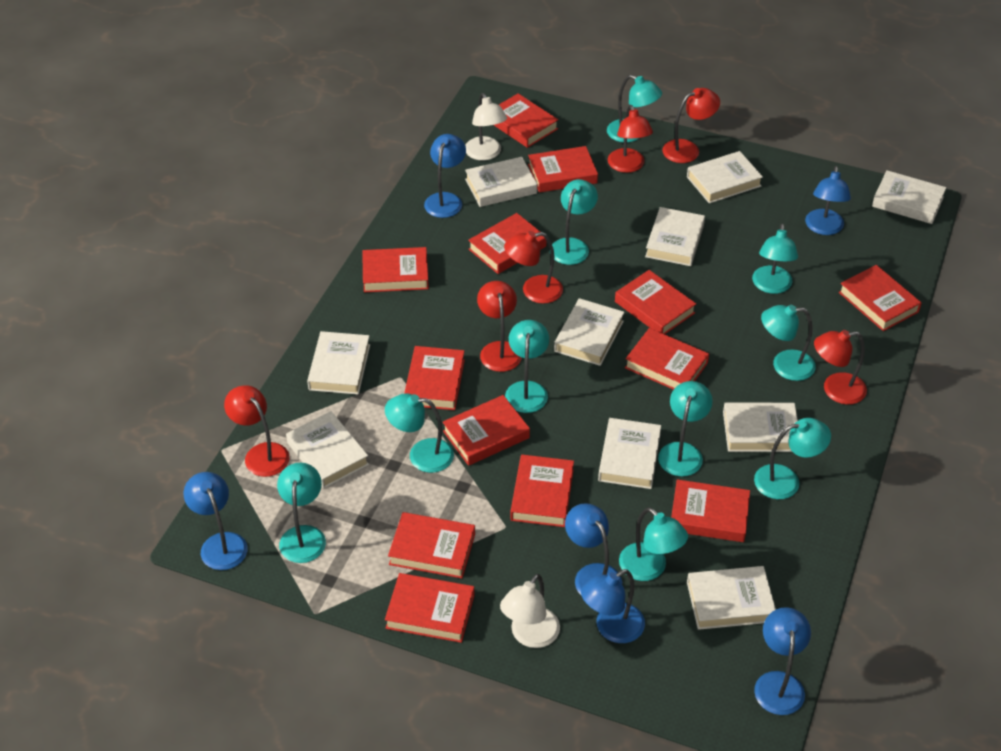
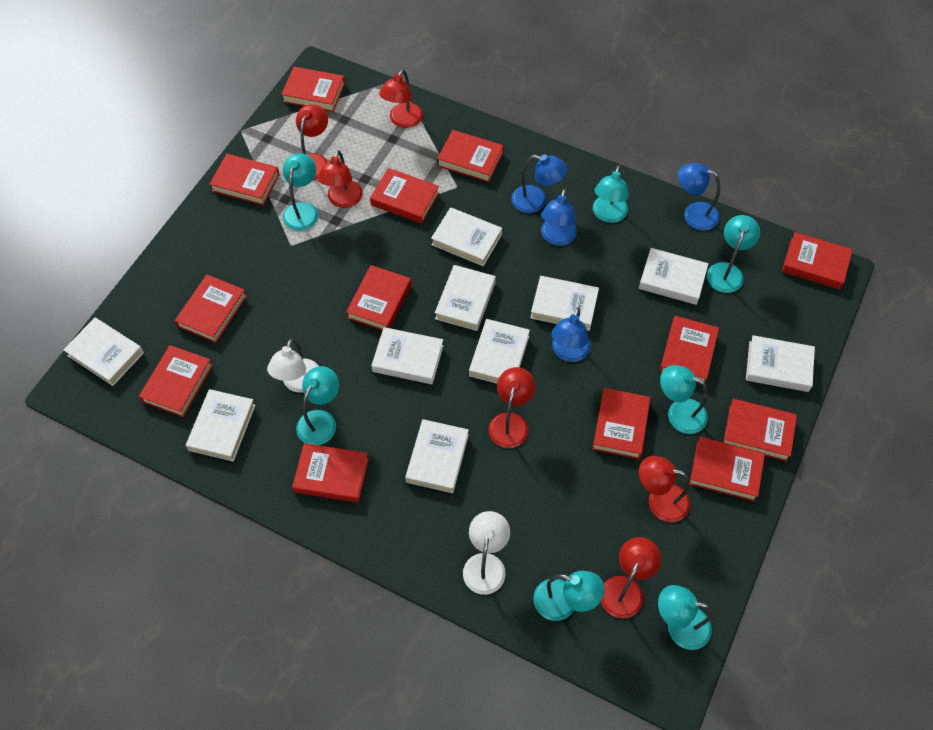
blue lamp: [184,472,248,570] [424,134,466,218] [565,503,622,595] [581,569,645,643] [754,607,811,715] [805,166,851,235] = 6 -> [511,154,567,213] [541,189,577,246] [551,307,590,362] [678,163,720,231] = 4
turquoise lamp: [277,463,326,563] [385,393,454,473] [505,320,549,413] [550,179,598,265] [607,75,662,142] [619,507,688,581] [658,381,713,477] [752,223,798,294] [754,418,831,499] [761,305,816,381] = 10 -> [283,153,318,231] [296,366,339,445] [533,571,604,621] [593,165,629,223] [658,585,712,650] [660,365,708,434] [707,215,760,293] = 7

